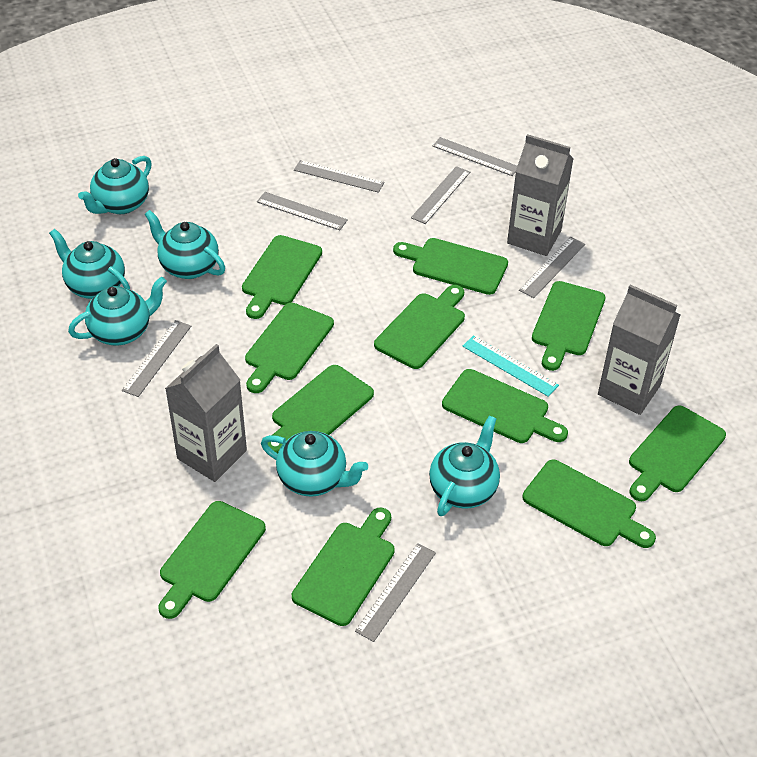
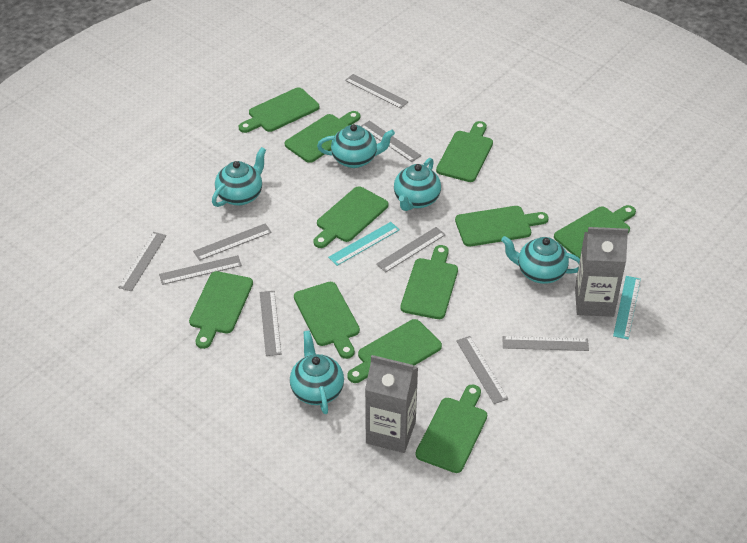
grey carton: [165,344,247,482] [507,134,574,256] [598,285,681,415] = 3 -> [365,355,418,453] [575,227,629,317] = 2
grey ruler: [122,320,191,397] [257,192,348,230] [294,160,385,193] [355,543,436,642] [411,166,470,224] [433,137,517,176] [519,237,585,298] = 7 -> [118,232,167,291] [159,255,242,285] [193,223,272,261] [260,291,281,356] [345,74,408,109] [361,121,421,162] [376,227,446,272] [456,336,508,404] [502,336,589,351] = 9
turquoise ruler: [463,335,559,397] = 1 -> [328,222,400,266] [613,276,641,339] = 2
turquoise teapot: [49,229,130,299] [68,277,167,345] [78,156,152,214] [144,210,225,279] [261,431,368,497] [429,415,500,516] = 6 -> [212,147,266,207] [290,330,344,414] [317,124,395,168] [394,158,441,211] [501,236,580,284] = 5

